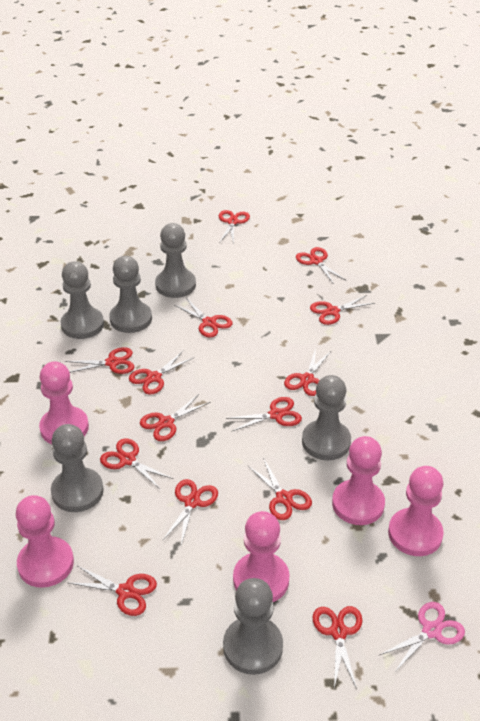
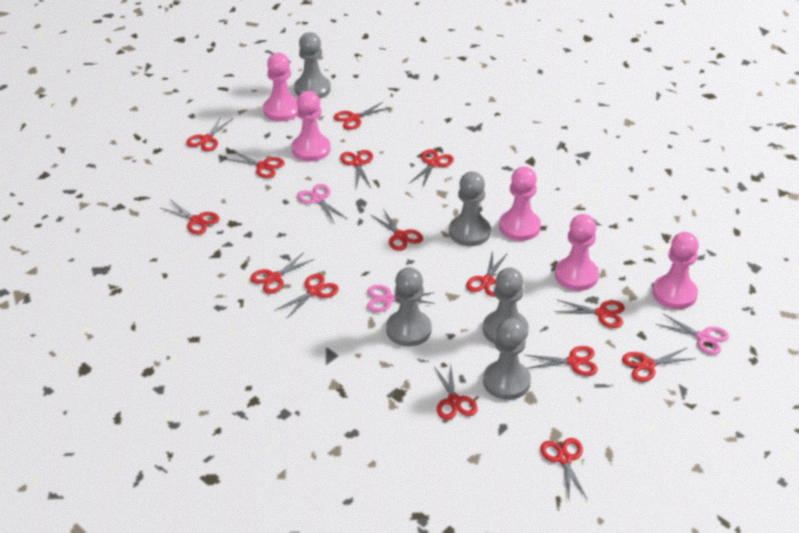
grey pawn: [51,424,104,512] [61,261,104,339] [109,256,152,333] [155,223,196,298] [223,578,283,675] [302,375,351,460] = 6 -> [294,32,331,99] [386,267,432,347] [449,172,491,246] [483,268,529,344] [483,318,531,400] = 5
pink scissors: [380,602,465,673] = 1 -> [297,184,348,224] [367,285,435,312] [656,313,729,355] = 3
red scissors: [65,347,134,374] [69,566,157,616] [100,439,173,490] [129,350,195,395] [140,394,210,441] [162,479,218,546] [175,298,233,338] [219,210,250,244] [226,397,302,432] [248,458,312,520] [284,348,331,396] [296,247,345,284] [310,295,375,325] [313,606,362,689] = 14 -> [160,199,220,235] [186,117,232,152] [225,150,285,178] [250,252,314,294] [275,274,339,319] [334,102,389,130] [340,150,373,188] [370,209,423,251] [409,149,454,188] [434,365,478,420] [466,251,508,297] [525,346,598,376] [540,438,588,500] [555,300,625,328] [622,347,696,382] = 15

